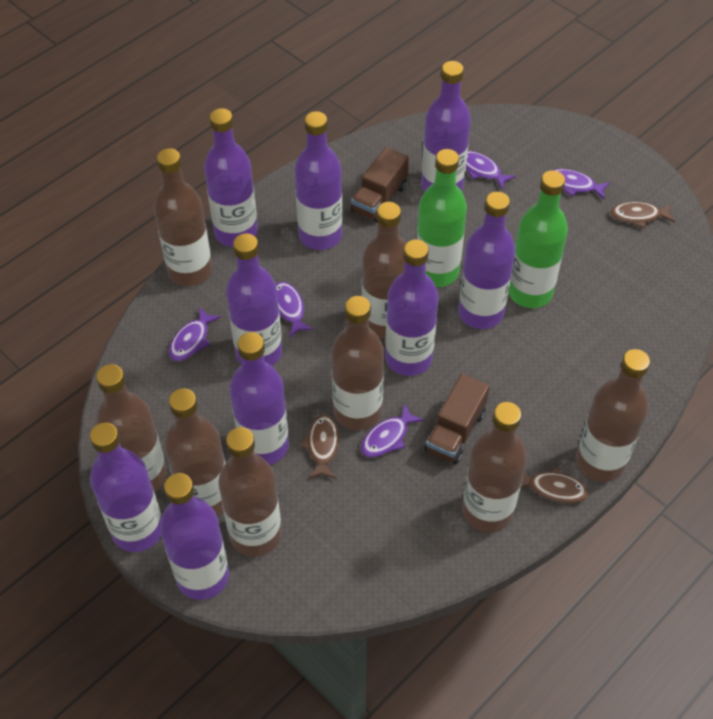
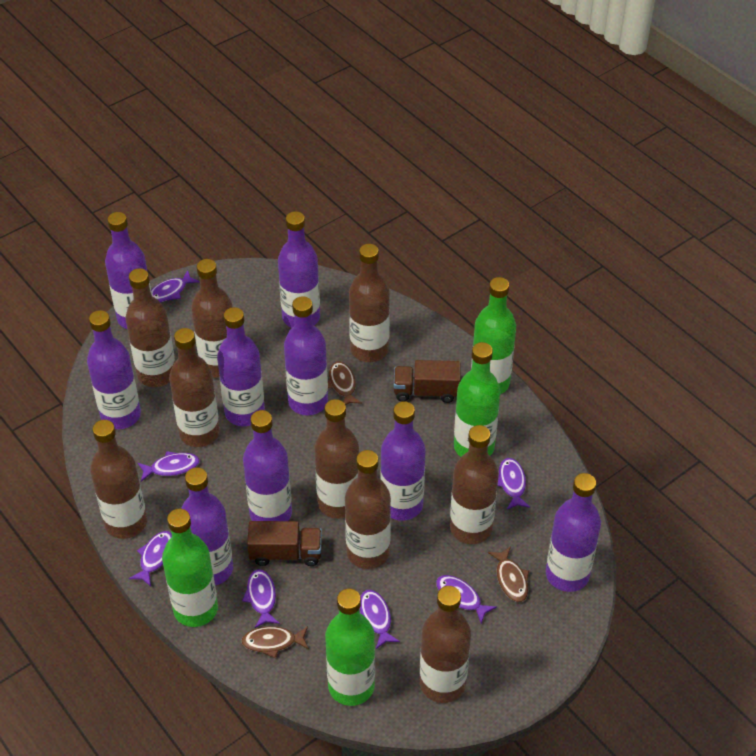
brown bottle: [96,364,167,492] [154,148,212,287] [165,388,225,516] [218,427,282,557] [331,296,384,431] [362,202,406,339] [462,402,527,532] [576,349,650,482] = 8 -> [90,420,147,539] [126,268,175,387] [169,328,220,447] [191,259,233,378] [314,399,359,519] [345,450,391,569] [349,244,390,362] [420,586,471,703] [450,425,499,544] = 9
green bottle: [416,149,467,287] [509,170,568,308] = 2 -> [162,509,218,627] [325,589,375,706] [454,342,501,457] [471,277,516,394] = 4
purple fish: [169,307,221,361] [276,282,314,337] [361,403,424,457] [466,151,516,190] [553,169,610,200] = 5 -> [129,531,172,586] [138,451,200,482] [151,270,200,302] [242,569,280,628] [360,590,400,649] [436,575,497,623] [497,458,530,509] = 7

